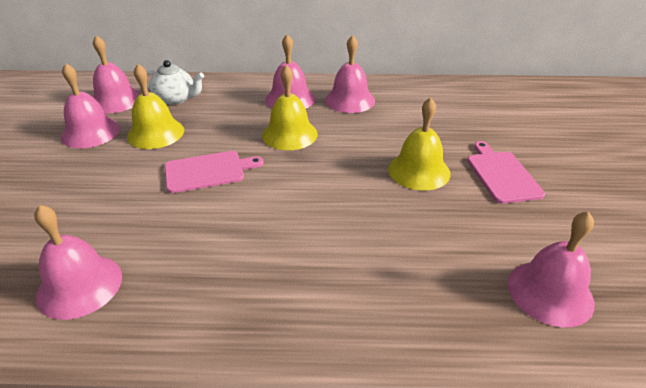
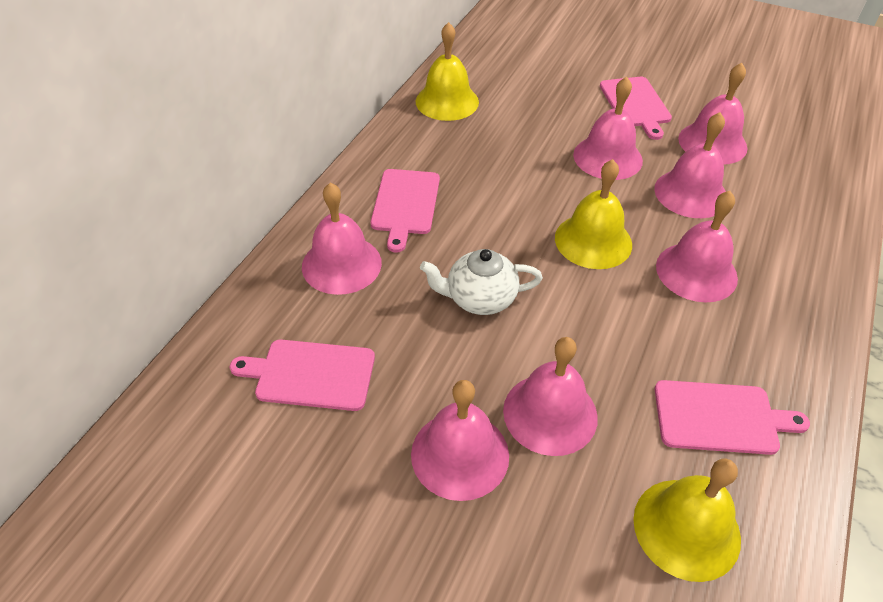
pink bell: [34,205,122,320] [61,63,120,148] [93,35,141,113] [265,34,315,109] [325,35,375,113] [508,211,595,327] = 6 -> [302,183,382,295] [411,380,509,501] [503,337,598,456] [573,77,643,180] [654,112,726,218] [656,191,738,303] [678,63,747,164] = 7
pink cutting board: [165,151,264,193] [467,141,545,204] = 2 -> [229,340,375,411] [371,169,440,253] [600,77,672,140] [655,380,810,455] = 4

